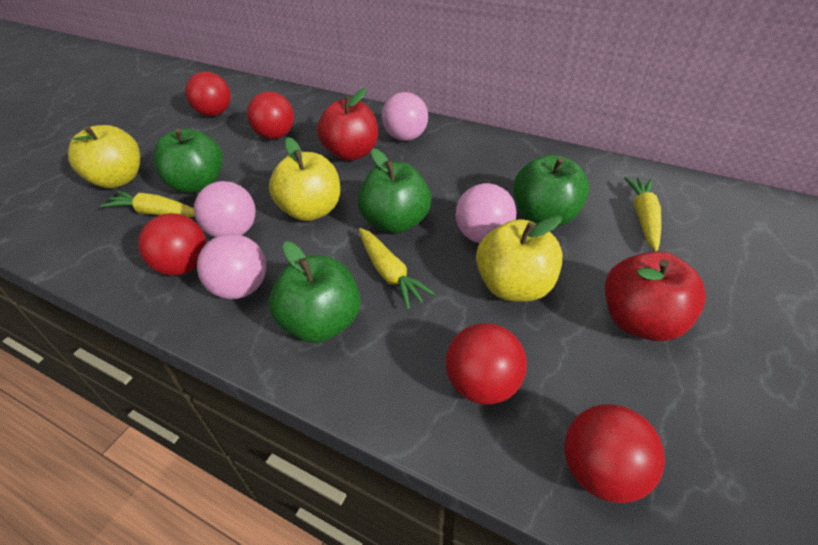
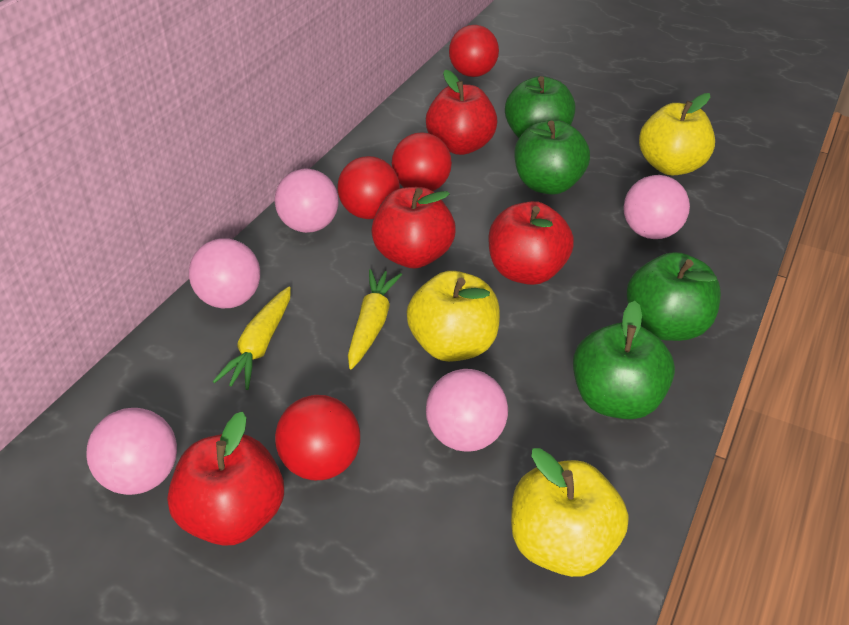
pink ball: [194,181,256,237] [197,234,266,299] [382,92,428,141] [456,183,516,243] = 4 -> [86,408,177,495] [189,238,260,308] [275,169,339,233] [426,369,508,452] [623,175,690,239] = 5
red apple: [317,88,378,161] [605,251,706,341] = 2 -> [167,411,284,546] [371,187,456,269] [426,69,497,155] [489,201,574,285] = 4
red ball: [138,213,207,276] [185,71,231,116] [247,91,294,139] [446,323,527,405] [564,404,665,503] = 5 -> [275,395,360,480] [337,156,400,219] [392,132,452,191] [449,25,499,77] = 4
yellow carrot: [100,191,195,217] [359,228,436,309] [624,177,661,251] = 3 -> [213,287,291,390] [348,269,402,369] = 2

